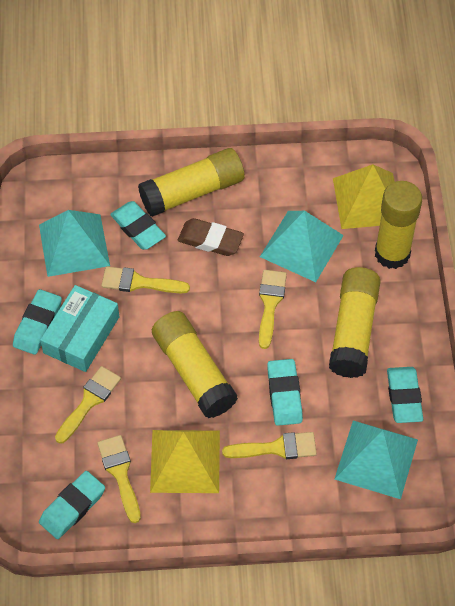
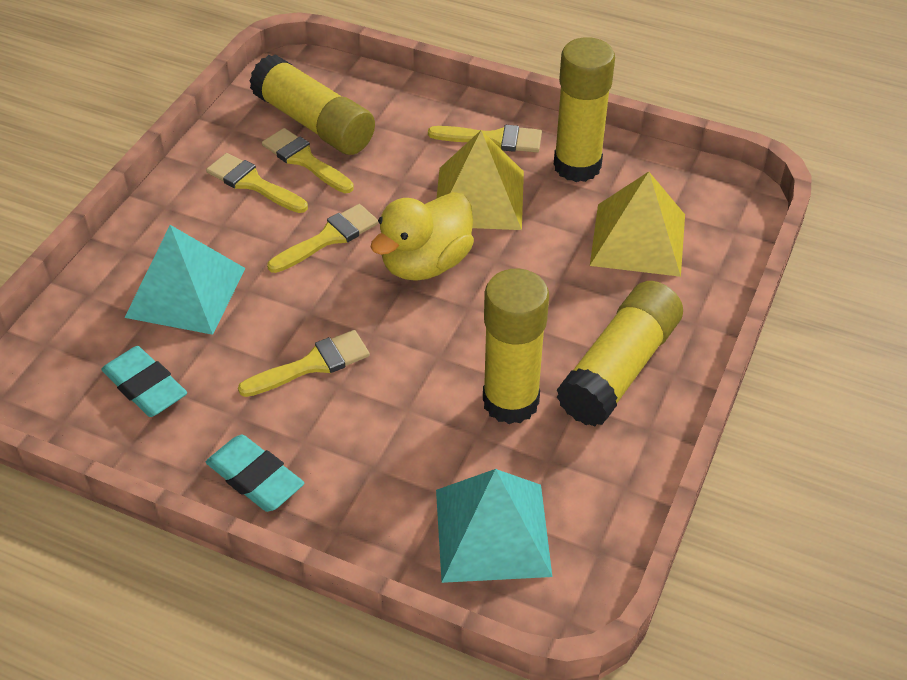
brown eraser: [178,218,244,256] = 1 -> none = 0
turquoise box: [40,285,119,372] = 1 -> none = 0
turquoise eraser: [13,289,62,355] [39,471,105,539] [110,201,166,250] [267,359,303,426] [387,367,423,423] = 5 -> [101,346,187,417] [206,435,304,512] = 2
turquoise pyramid: [39,210,110,277] [260,211,344,282] [335,421,418,499] = 3 -> [124,225,246,335] [436,469,552,583] = 2
yellow duck: none = 0 -> [370,192,474,281] = 1

